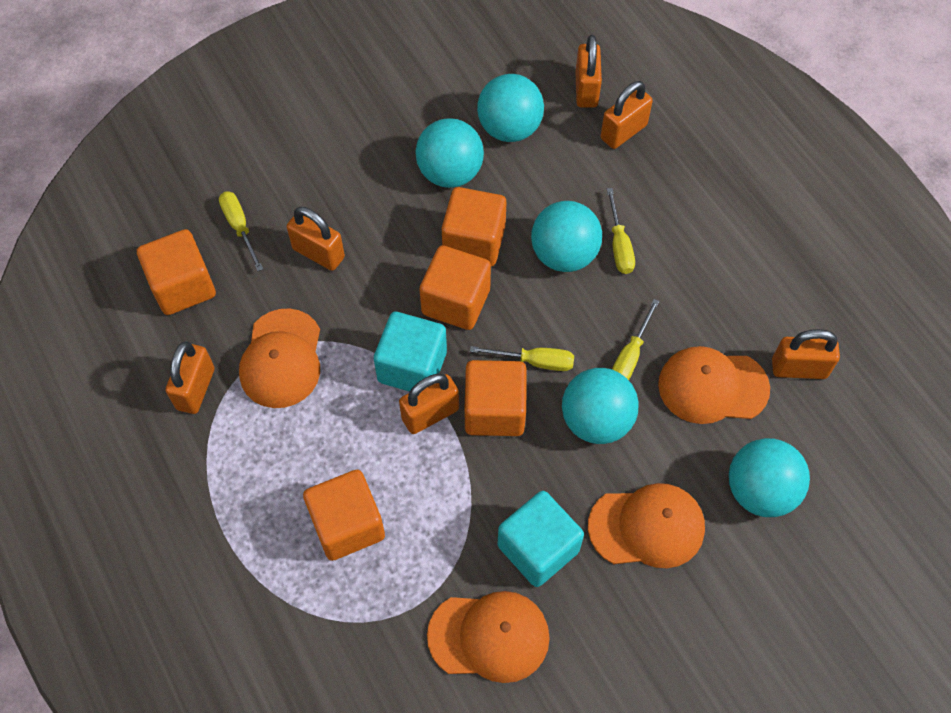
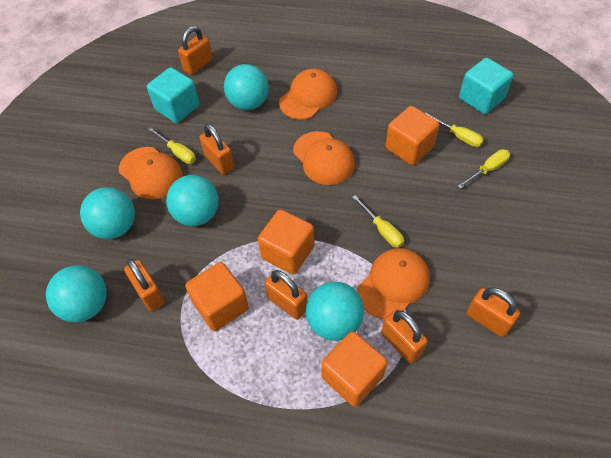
orange cube: [137,229,216,315] [303,470,385,561] [420,245,491,330] [442,187,507,266] [464,360,527,436] = 5 -> [185,262,249,331] [258,209,314,274] [321,331,388,407] [386,106,439,165] = 4

